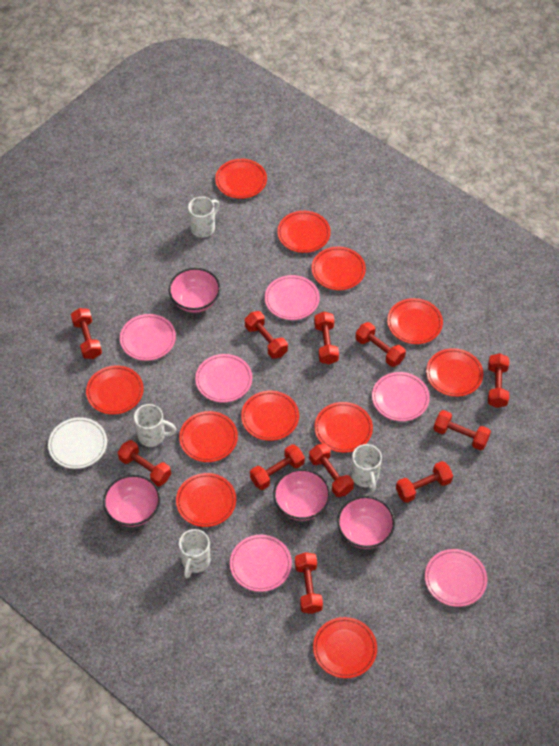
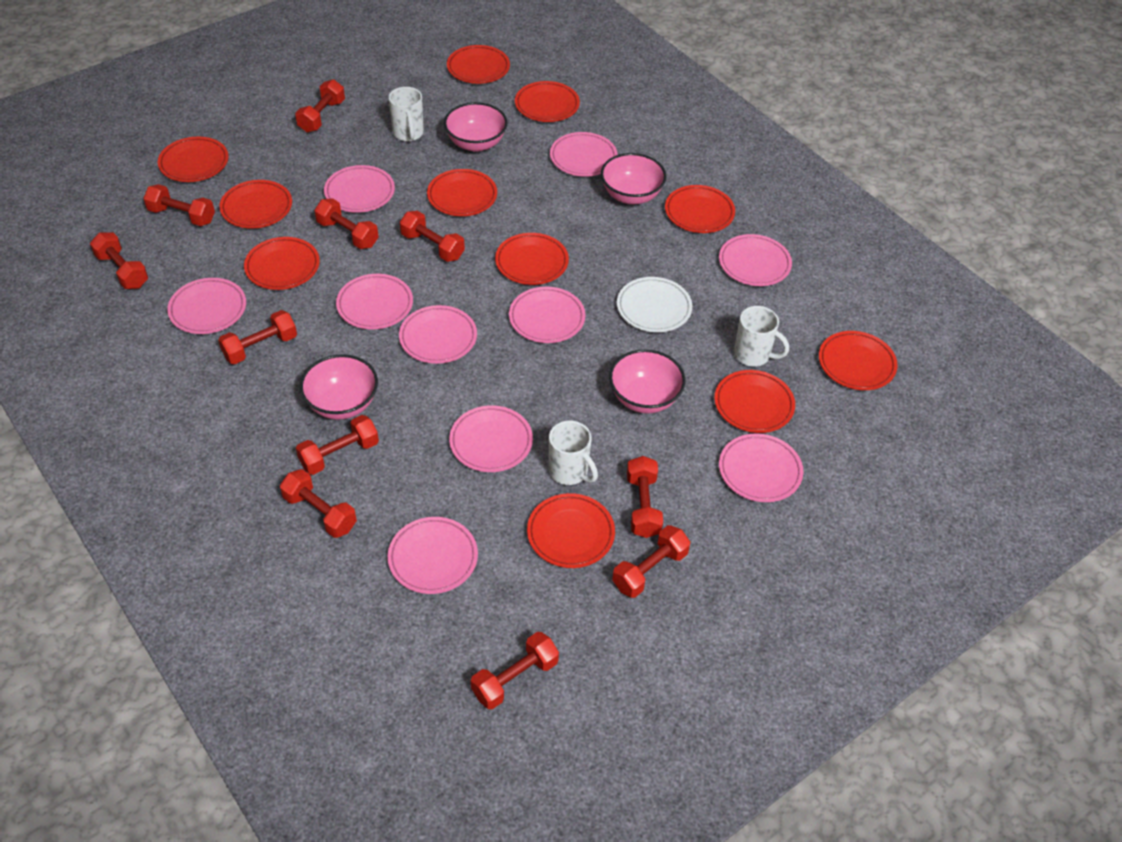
pink plate: [120,314,176,361] [195,354,252,402] [230,535,292,592] [265,275,320,320] [372,372,430,421] [425,549,487,607] = 6 -> [167,278,246,334] [324,165,395,213] [336,274,413,329] [388,517,478,594] [399,305,477,364] [449,405,533,472] [509,287,585,343] [550,132,618,177] [719,234,792,286] [719,433,803,502] = 10
white mug: [134,404,177,447] [179,529,210,578] [188,197,219,237] [351,444,382,492] = 4 -> [388,87,424,141] [549,420,598,485] [734,306,789,367] = 3

